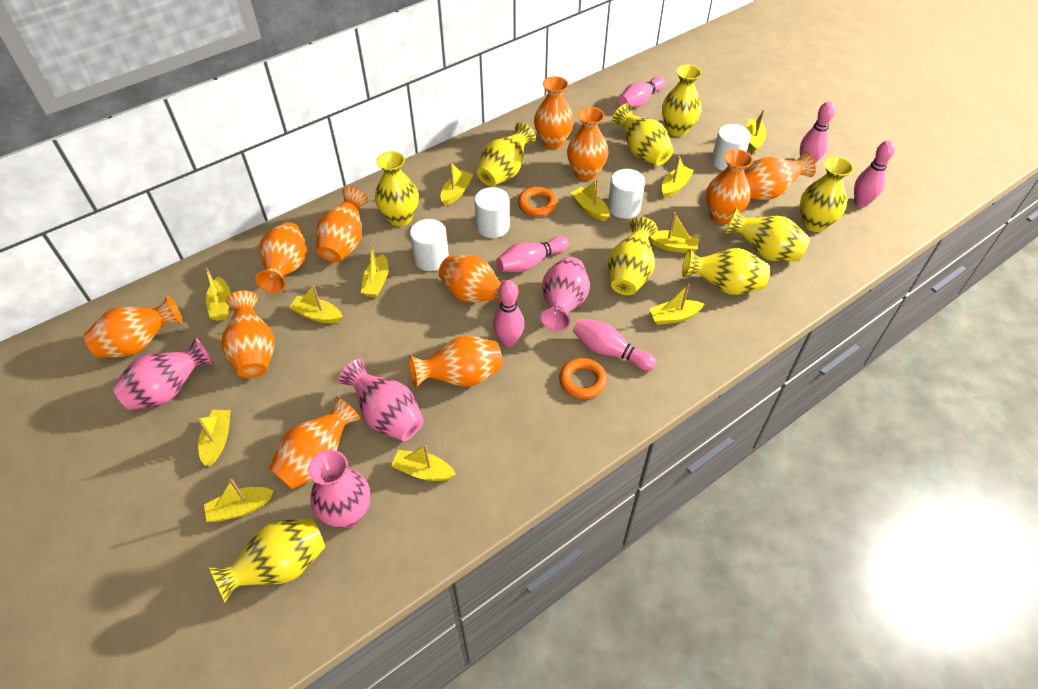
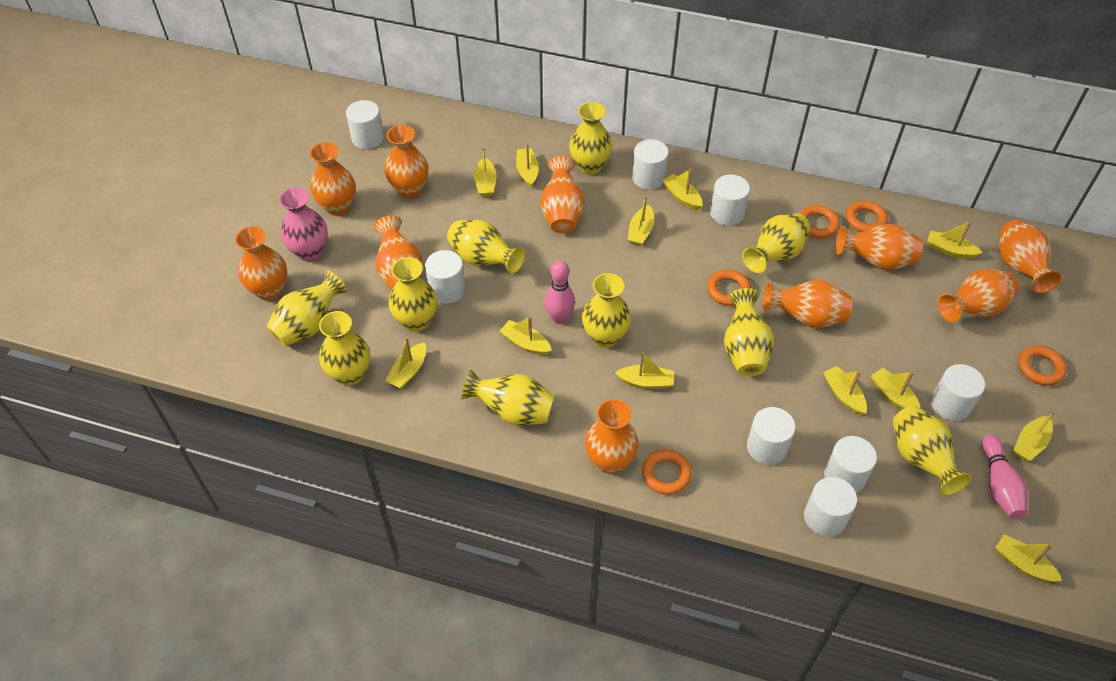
orange ring: [518,187,557,217] [559,358,607,399] = 2 -> [642,449,692,495] [707,270,751,306] [799,205,840,238] [846,200,888,232] [1018,346,1067,386] = 5
orange vase: [84,295,183,358] [221,291,274,378] [255,222,307,293] [269,396,361,489] [316,187,368,263] [409,336,502,387] [439,255,519,306] [534,76,574,149] [567,107,609,181] [706,149,753,224] [744,152,816,200] = 11 -> [235,226,287,301] [310,142,355,216] [374,215,423,290] [384,125,429,198] [540,156,585,233] [585,399,639,474] [763,280,852,328] [836,224,923,270] [938,269,1019,322] [999,220,1062,293] = 10
pink bowling pin: [493,280,525,347] [496,236,569,272] [573,319,656,371] [619,76,665,108] [800,102,835,164] [854,140,895,208] = 6 -> [545,260,575,324] [981,435,1028,520] = 2
pink vase: [112,337,214,410] [308,450,370,528] [338,359,424,441] [540,257,590,331] = 4 -> [279,187,328,261] = 1
white cylinder: [410,219,449,271] [474,187,510,238] [608,169,645,219] [711,124,751,171] = 4 -> [346,100,384,149] [425,250,465,304] [632,139,669,190] [710,175,750,226] [747,407,796,465] [804,477,857,537] [824,436,877,493] [931,364,985,421] = 8
yellow vase: [209,518,325,602] [375,151,419,226] [477,122,536,186] [608,217,657,295] [612,103,673,165] [662,64,702,137] [682,248,770,295] [725,208,810,261] [800,157,854,232] = 9 -> [266,270,348,346] [319,311,370,386] [389,257,437,332] [447,220,525,274] [461,369,555,426] [569,102,612,175] [582,273,631,348] [724,288,774,376] [742,213,810,273] [893,406,972,496] = 10

